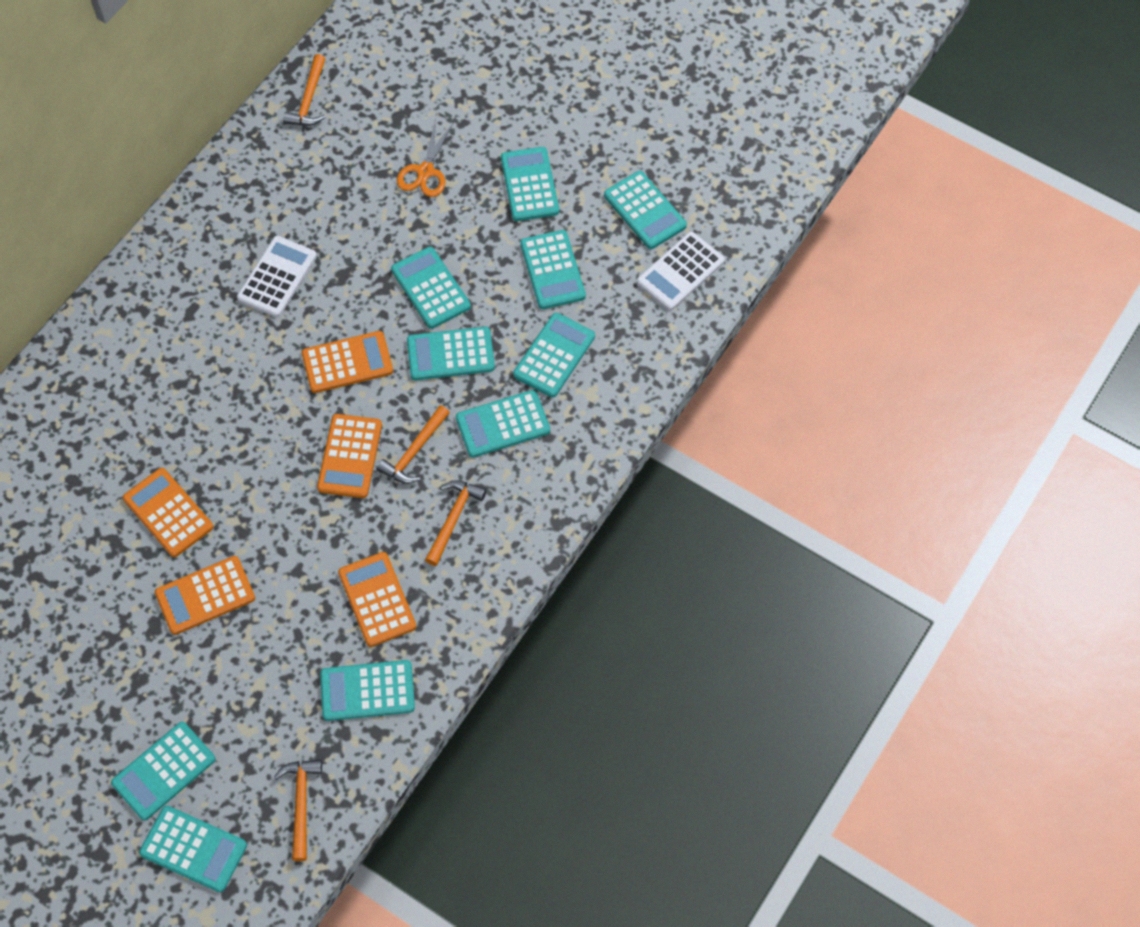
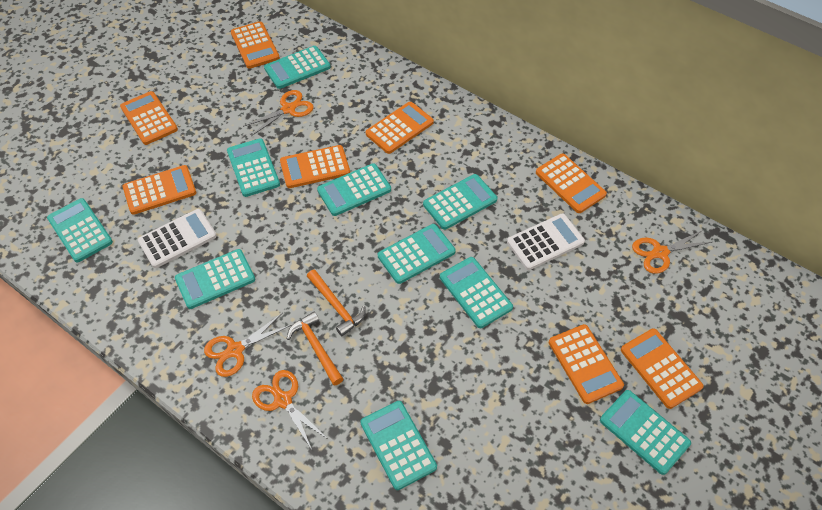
orange calculator: [123,468,213,557] [155,556,255,635] [302,331,393,393] [317,414,382,498] [338,552,416,647] = 5 -> [120,91,178,145] [123,165,196,215] [231,21,280,69] [280,145,350,188] [366,102,434,154] [536,154,607,213] [549,324,624,404] [621,328,703,409] = 8
orange hammer: [274,759,322,861] [283,54,326,126] [376,405,450,484] [425,481,487,566] = 4 -> [287,311,343,386] [307,269,366,336] = 2
orange scissors: [397,119,454,197] = 1 -> [204,313,292,377] [243,90,314,136] [252,370,328,450] [632,230,712,274] = 4

